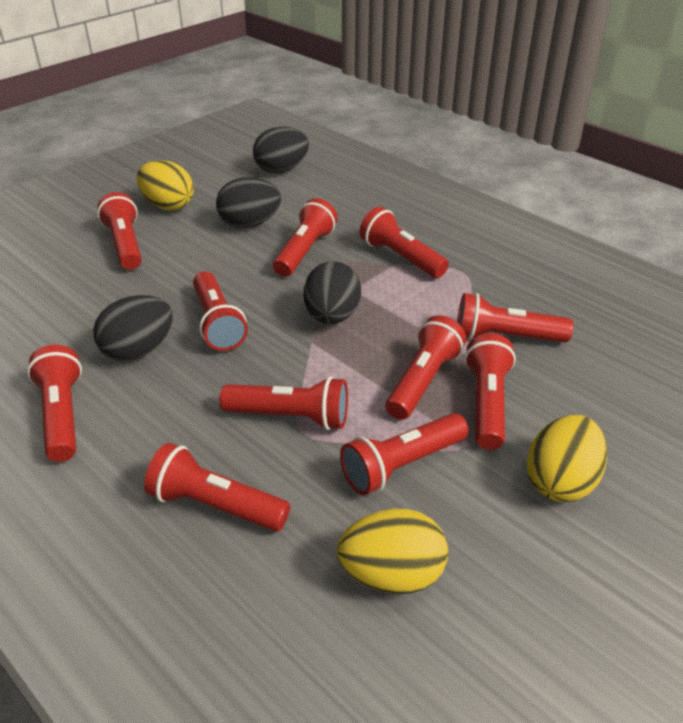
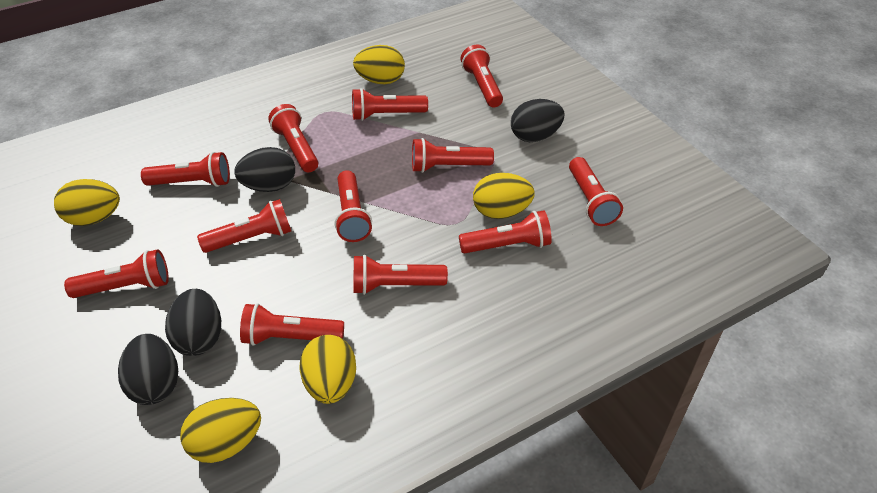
red flashlight: [27,345,82,462] [97,192,142,270] [144,443,290,532] [193,271,248,351] [219,376,348,430] [273,198,338,277] [340,413,469,495] [360,207,449,278] [386,315,466,420] [457,293,573,342] [465,333,516,450] = 11 -> [64,249,169,298] [141,152,230,187] [197,199,291,253] [240,303,344,346] [268,104,318,172] [335,170,372,242] [352,88,428,121] [353,255,448,295] [412,138,494,173] [459,210,552,253] [461,45,503,108] [569,157,623,226] = 12
yellow egg: [137,160,194,211] [337,509,448,594] [527,415,607,502] = 3 -> [54,179,120,226] [180,398,261,463] [300,335,356,404] [353,45,405,84] [473,173,535,219] = 5

